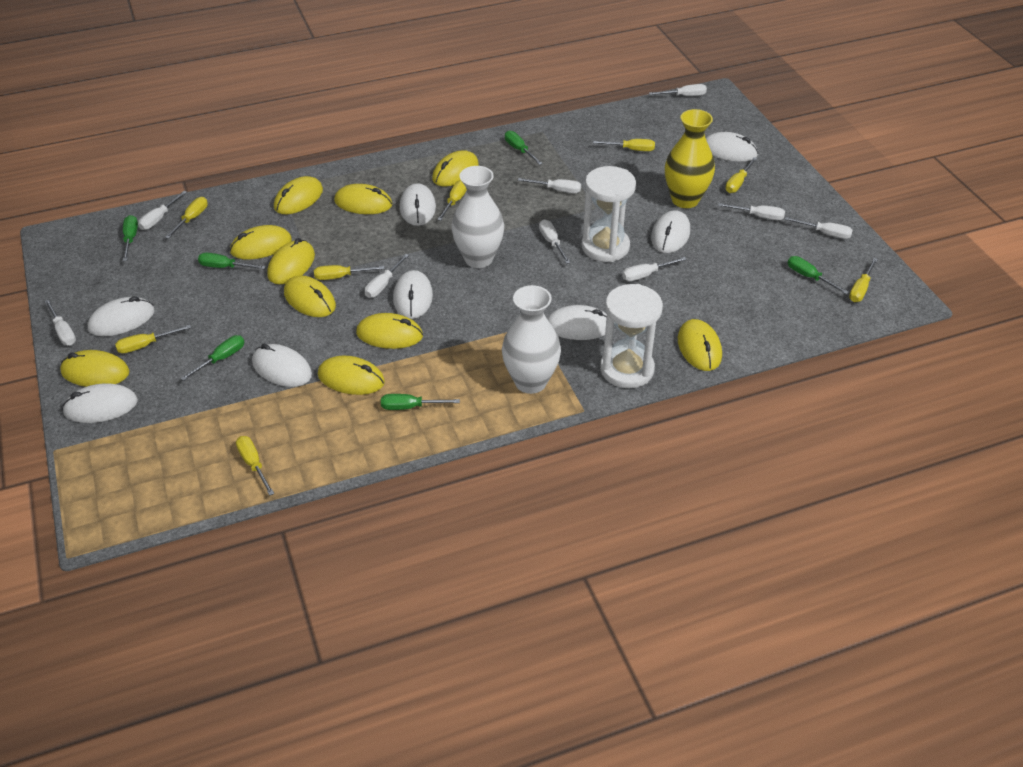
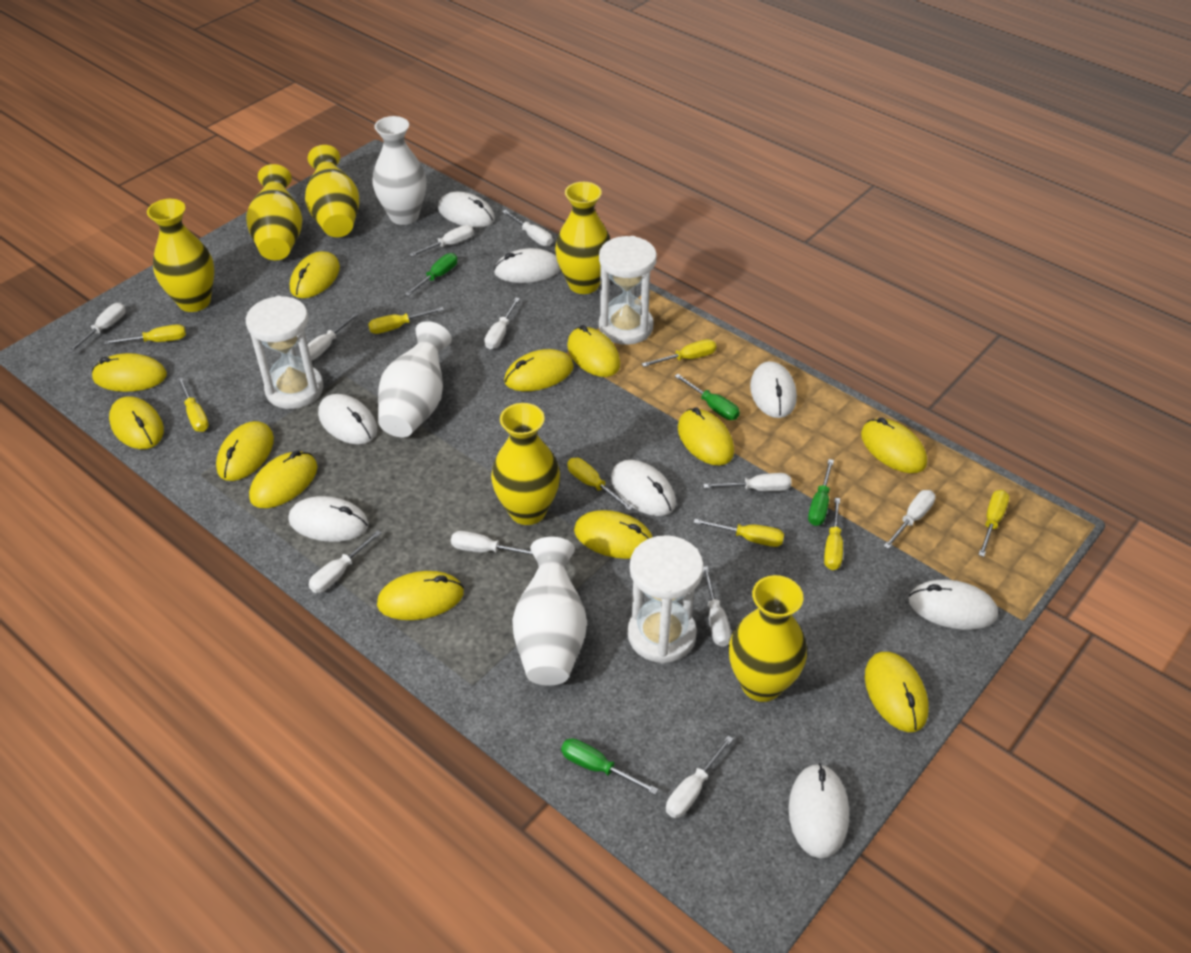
green screwdriver: [123,215,138,261] [180,335,244,381] [198,253,266,269] [381,394,460,410] [505,131,543,165] [788,256,849,294] = 6 -> [405,253,457,296] [561,738,658,795] [675,374,740,420] [808,459,834,526] = 4
white hourglass: [582,166,636,262] [600,284,663,388] = 2 -> [246,296,324,409] [599,236,657,345] [627,535,704,664] = 3
white screwdriver: [45,300,76,345] [138,191,187,230] [365,254,409,298] [518,178,581,193] [539,220,571,264] [622,257,687,281] [649,84,707,96] [718,203,785,220] [785,217,853,239] = 9 -> [67,303,126,353] [308,313,359,360] [309,530,381,593] [409,225,474,257] [451,531,534,556] [484,298,520,349] [502,210,553,246] [666,736,733,818] [703,473,791,491] [703,566,731,647] [884,490,935,549] = 11
white vase: [451,166,504,268] [502,285,561,394] = 2 -> [372,116,426,225] [378,321,452,437] [512,537,587,685] = 3
yellow mouse: [60,350,129,387] [230,225,292,259] [267,238,315,284] [274,176,323,214] [284,275,336,317] [318,356,385,395] [334,184,392,214] [356,313,423,349] [432,150,479,187] [678,319,722,371] = 10 -> [92,353,167,392] [109,396,164,449] [216,421,274,481] [249,451,317,508] [290,251,340,298] [377,571,464,620] [504,349,574,391] [567,325,620,377] [574,510,652,559] [678,407,734,466] [861,417,927,473] [865,652,929,732] = 12
yellow vase: [665,109,715,208] = 1 -> [147,199,214,312] [246,164,302,260] [305,145,359,237] [491,403,560,525] [555,182,611,294] [729,575,807,702] = 6

